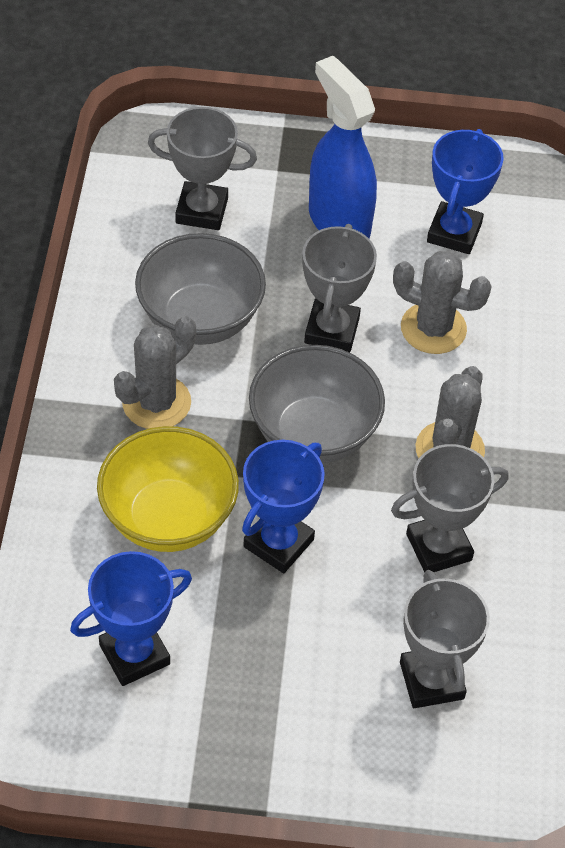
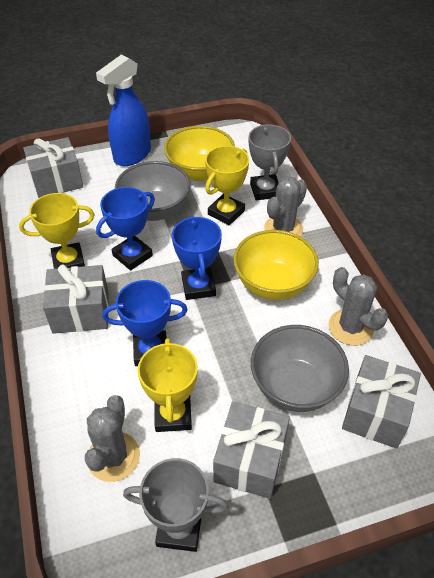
grey gift: none = 0 -> [23,137,83,198] [43,264,108,334] [213,402,290,499] [342,355,421,449] = 4
grey trophy: [148,107,257,230] [302,224,377,352] [391,444,509,573] [400,570,490,708] = 4 -> [123,458,229,552] [249,124,291,200] = 2
yellow bowl: [97,426,239,552] = 1 -> [164,126,235,181] [233,230,319,300] = 2
yellow trophy: none = 0 -> [19,193,94,269] [138,338,198,432] [205,146,249,225] = 3

